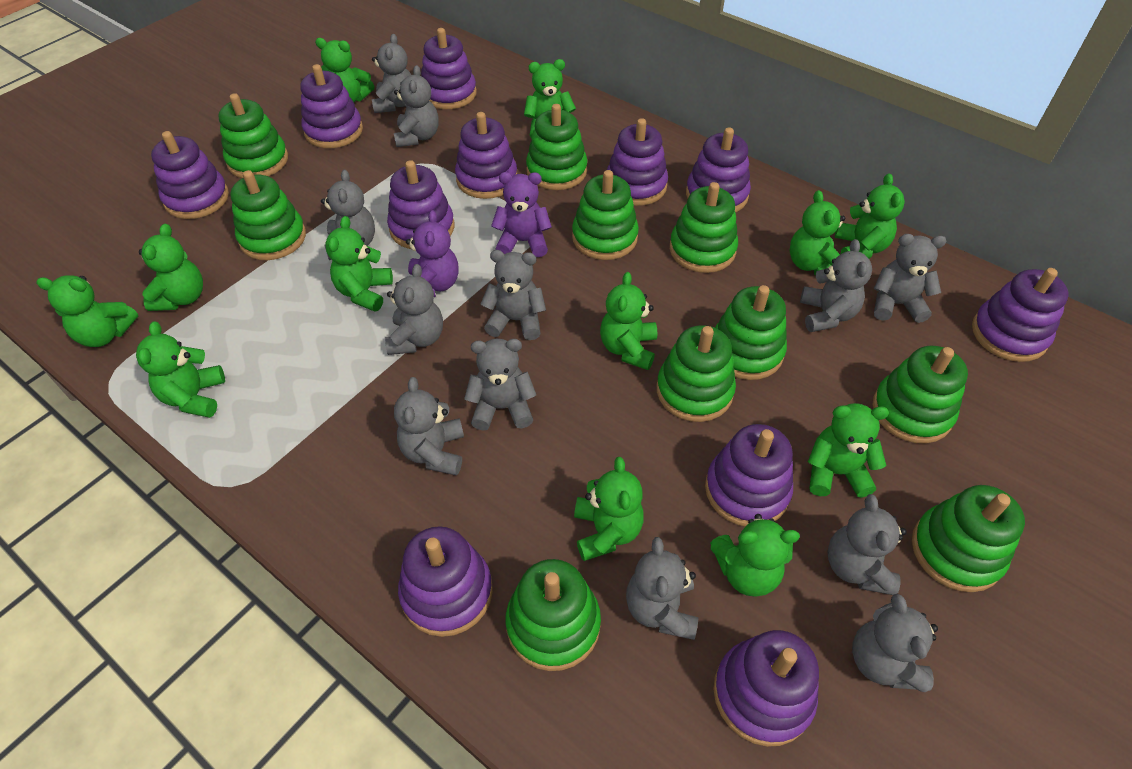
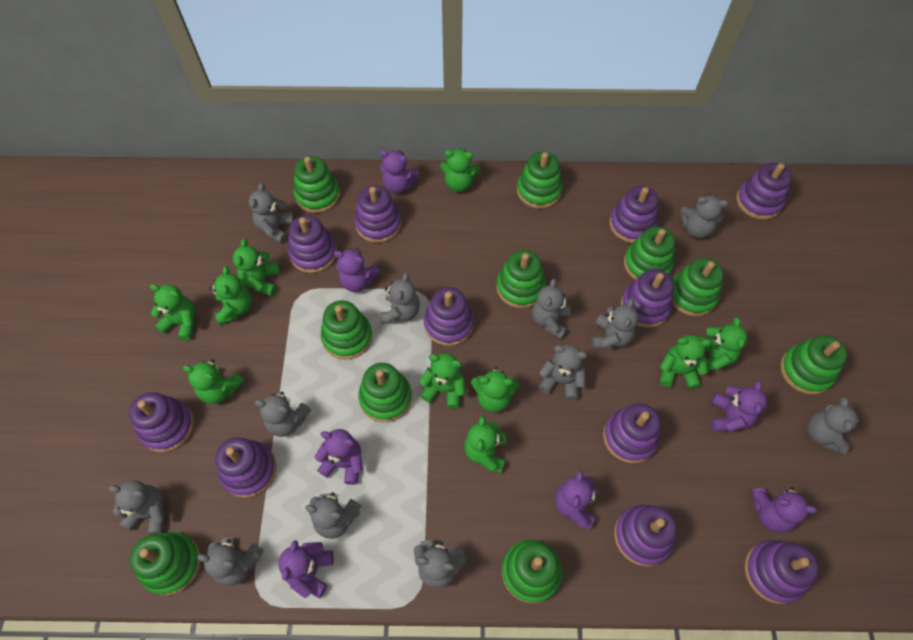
green teddy bear: [36,275,138,347] [136,321,225,418] [139,224,203,311] [315,38,375,102] [325,216,393,311] [524,59,576,139] [574,457,644,561] [600,272,657,370] [710,514,800,596] [790,190,845,275] [808,403,889,498] [835,174,905,259] = 12 -> [150,284,195,341] [183,359,244,404] [209,266,252,325] [233,238,280,296] [419,353,466,409] [440,148,480,192] [464,416,506,473] [471,367,519,412] [660,335,712,389] [697,317,748,371] = 10
purple teddy bear: [406,210,459,297] [491,172,552,257] = 2 -> [278,540,334,598] [315,429,363,485] [334,248,380,292] [380,150,420,194] [555,470,599,529] [711,381,767,432] [752,487,817,533] = 7

